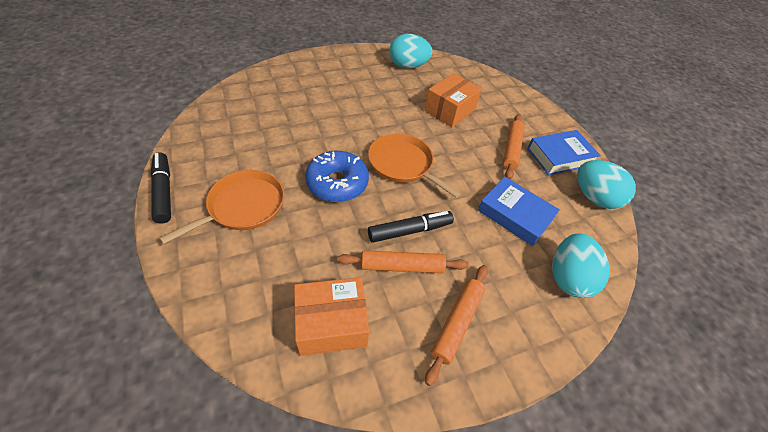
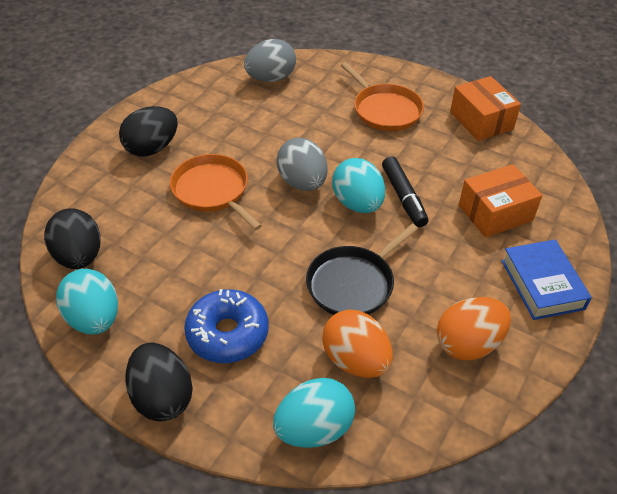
black egg: none = 0 -> [44,208,101,269] [119,106,178,156] [125,343,193,422] = 3
black marker: [150,152,171,224] [368,211,454,243] = 2 -> [382,156,428,227] = 1
black pan: none = 0 -> [306,224,418,315] = 1
blue book: [478,177,560,246] [527,130,601,175] = 2 -> [501,240,592,320] = 1
grey egg: none = 0 -> [244,39,296,82] [276,138,328,191] = 2
orange egg: none = 0 -> [322,309,393,378] [437,297,511,360] = 2
orange rolling pin: [337,250,469,273] [425,265,488,386] [503,114,524,179] = 3 -> none = 0

